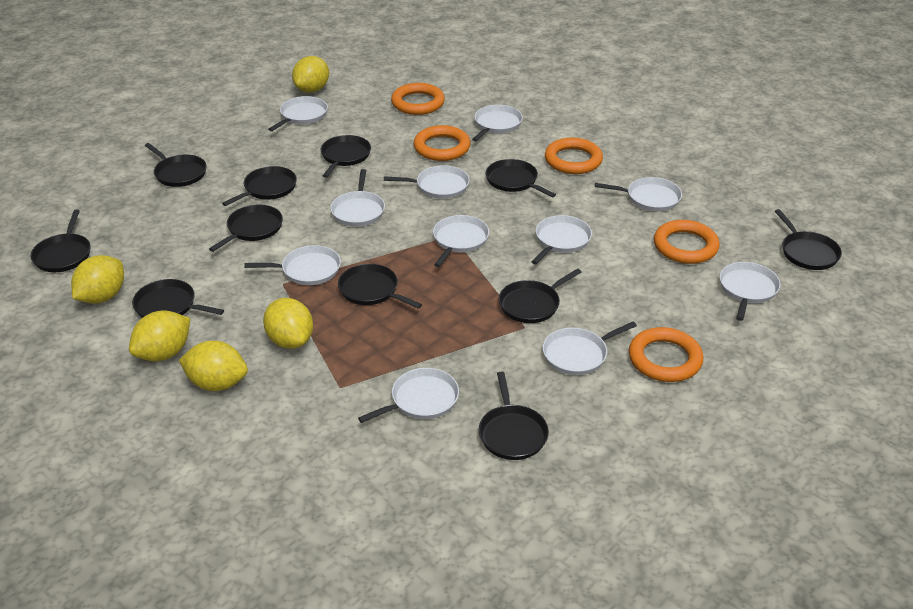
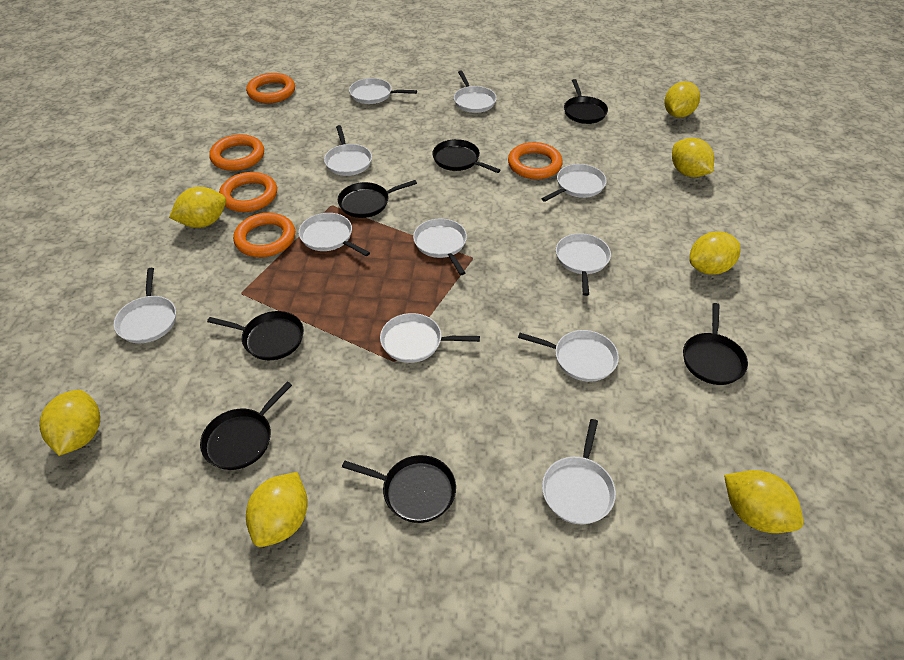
black pan: [31,209,91,272] [132,279,224,318] [145,143,207,187] [209,205,283,252] [222,166,297,206] [320,135,371,178] [338,264,422,308] [479,372,549,460] [486,159,556,197] [499,268,581,323] [775,209,842,270] = 11 -> [200,382,292,470] [207,311,304,360] [338,180,417,218] [342,455,456,523] [432,139,501,173] [564,79,608,124] [683,303,748,385] = 7
yellow lemon: [71,255,124,304] [129,310,190,361] [179,341,248,391] [263,298,313,349] [292,56,329,93] = 5 -> [39,390,100,456] [169,187,226,228] [246,472,308,547] [665,81,700,118] [672,138,714,177] [689,231,741,275] [724,470,804,533] = 7

